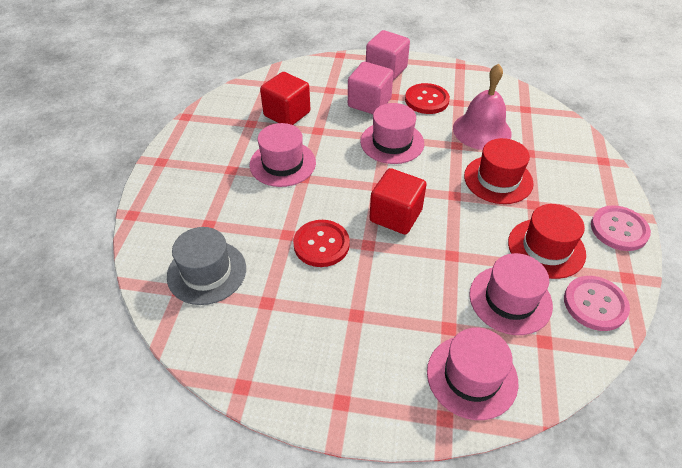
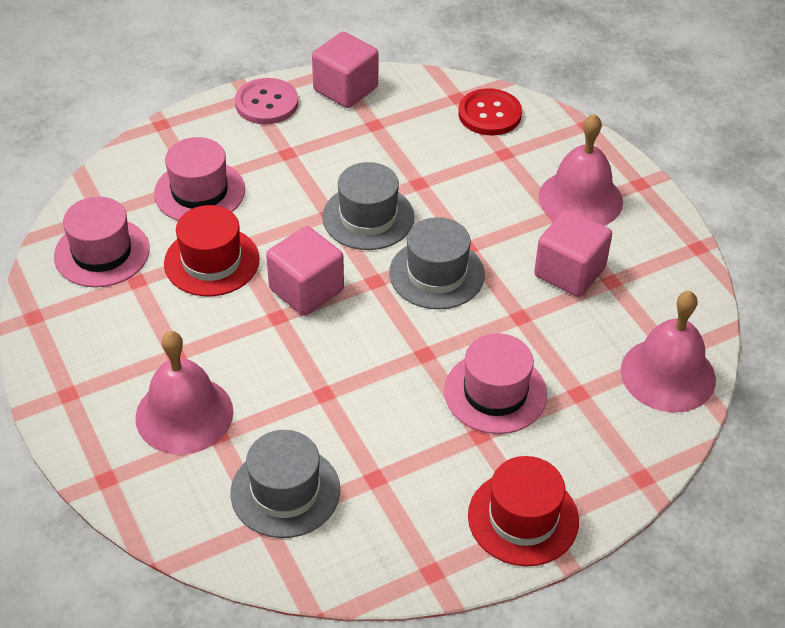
grey hat: [167,227,246,305] = 1 -> [230,430,340,538] [322,162,414,250] [389,217,485,309] = 3
pink bell: [453,63,512,150] = 1 -> [135,331,234,455] [539,114,623,226] [621,291,716,413] = 3
pink button: [564,276,630,331] [591,205,651,251] = 2 -> [235,78,298,124] = 1
pink cube: [348,62,394,114] [366,30,410,80] = 2 -> [266,226,344,316] [312,32,378,108] [534,209,612,297] = 3
pink hat: [249,123,316,187] [360,103,424,164] [427,328,518,420] [469,253,553,335] = 4 -> [54,197,150,288] [154,137,245,220] [444,333,547,434] = 3
red button: [293,220,350,267] [405,83,450,114] = 2 -> [458,88,522,135] = 1
red cube: [260,72,310,125] [370,168,427,235] = 2 -> none = 0

